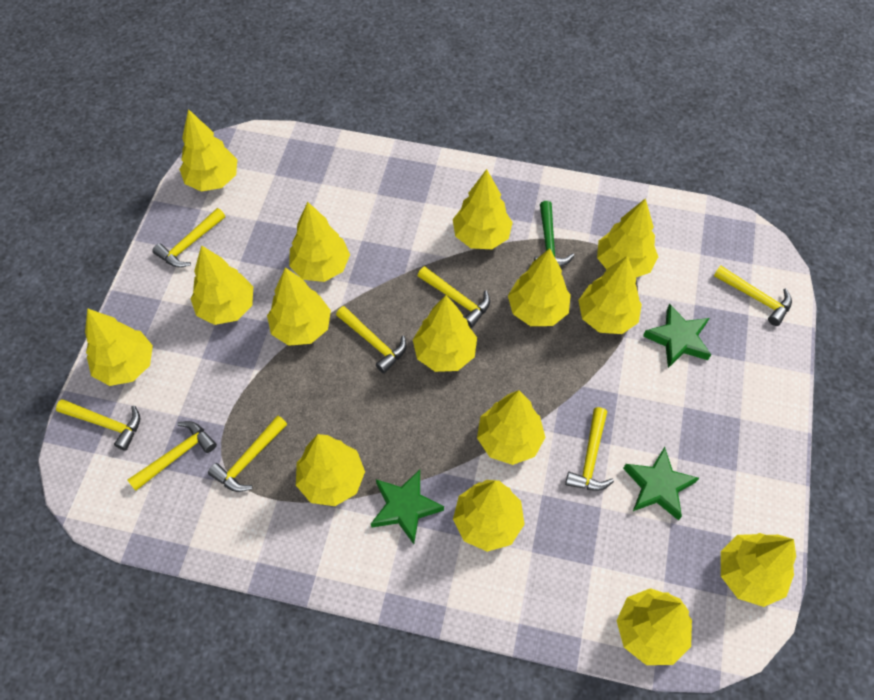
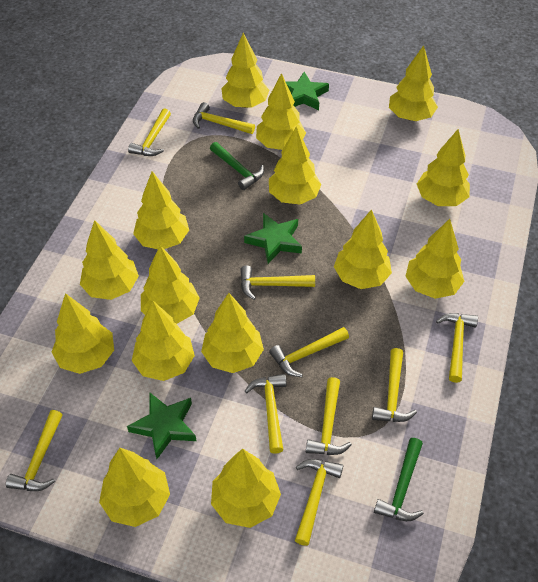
green hammer: [534,201,575,266] = 1 -> [210,142,264,190] [374,438,424,521] = 2
yellow hammer: [56,399,140,451] [128,421,217,491] [152,208,225,268] [208,415,287,492] [336,306,406,374] [418,266,490,328] [565,407,614,491] [714,266,792,326] = 8 -> [6,410,63,491] [128,108,171,156] [193,102,255,134] [240,265,315,300] [245,374,287,454] [269,327,349,377] [295,459,343,546] [306,377,352,455] [372,348,417,422] [436,313,478,383] = 10

